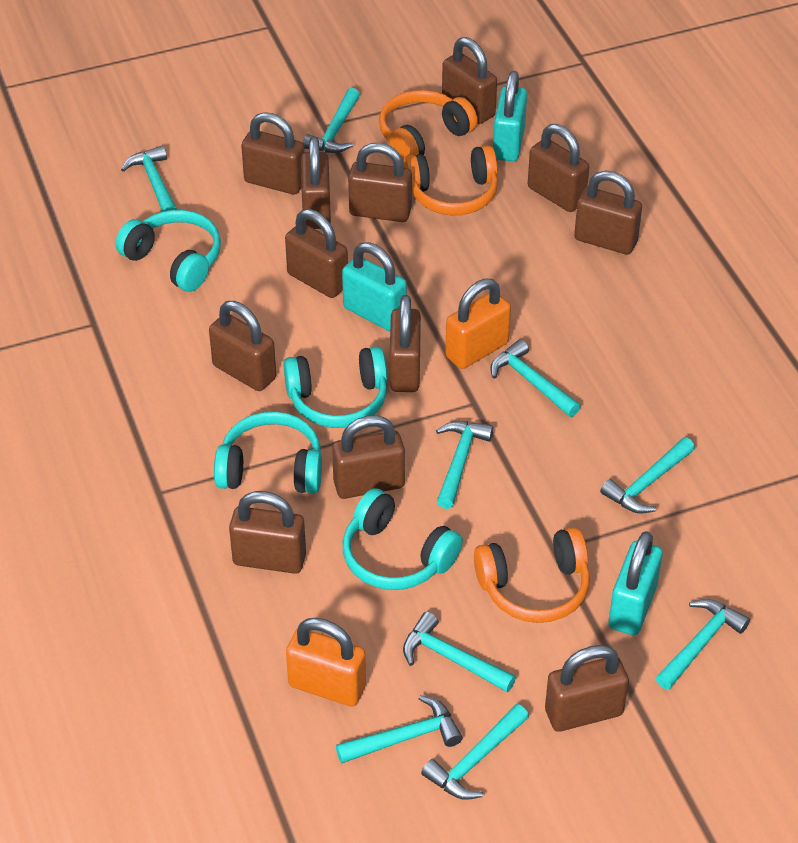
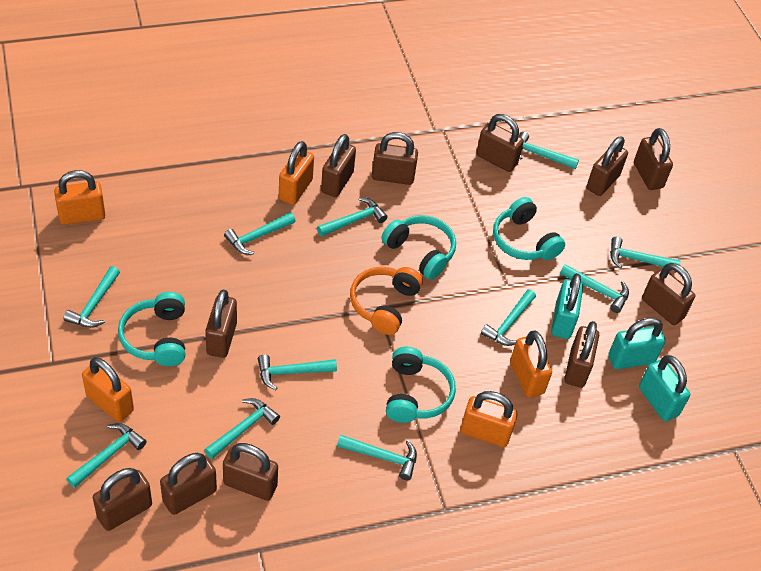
brown padlock: [209,301,276,391] [229,491,306,574] [241,112,305,195] [285,209,348,298] [301,137,331,229] [332,415,405,499] [348,143,412,222] [390,295,421,392] [442,37,497,124] [528,124,589,212] [545,645,629,732] [574,171,642,255] = 12 -> [93,468,152,531] [160,453,217,515] [205,290,237,358] [223,443,278,501] [321,134,356,197] [372,132,418,185] [476,114,524,172] [564,321,599,388] [586,136,628,196] [634,128,673,190] [642,263,695,325] = 11
orange headphones: [379,90,478,161] [403,145,498,215] [474,527,590,623] = 3 -> [350,267,423,335] = 1
orange padlock: [286,618,366,707] [445,279,511,369] = 2 -> [54,170,105,225] [82,357,134,422] [279,141,314,205] [460,391,518,447] [510,331,552,398] = 5
turquoise hammer: [121,146,177,212] [303,88,360,153] [336,695,463,764] [403,612,516,692] [421,704,529,800] [436,421,494,509] [490,339,581,417] [600,437,695,513] [656,599,750,690] = 9 -> [63,266,120,328] [66,423,146,488] [205,398,280,459] [224,212,295,255] [258,355,337,390] [317,197,388,236] [337,435,417,480] [481,290,536,346] [519,132,579,169] [560,264,629,313] [610,236,680,268] = 11

